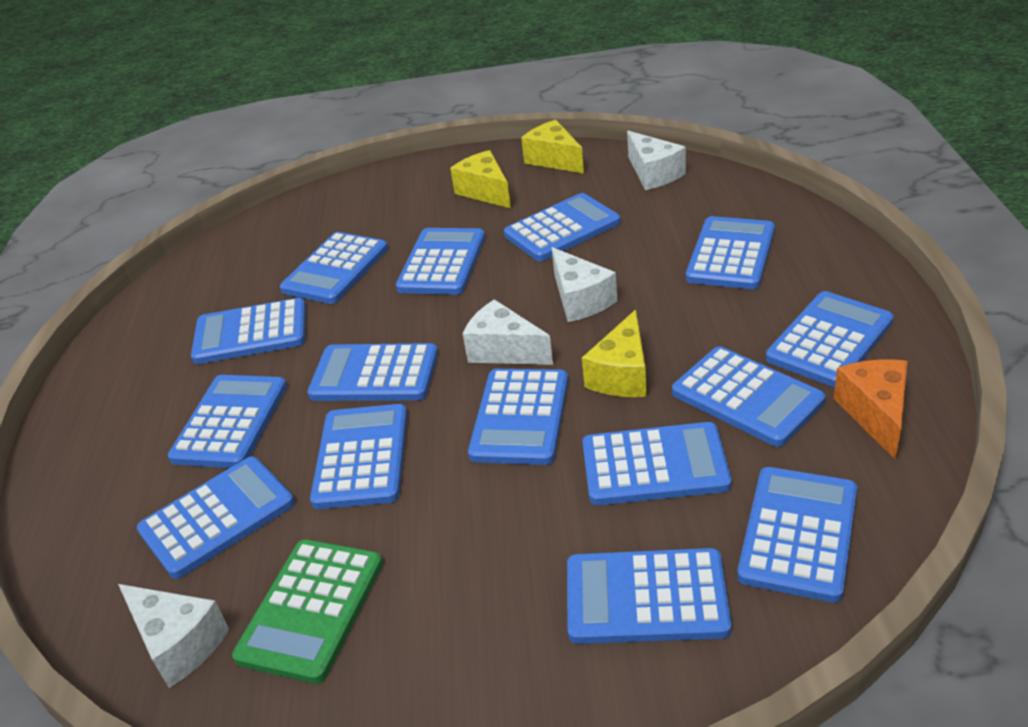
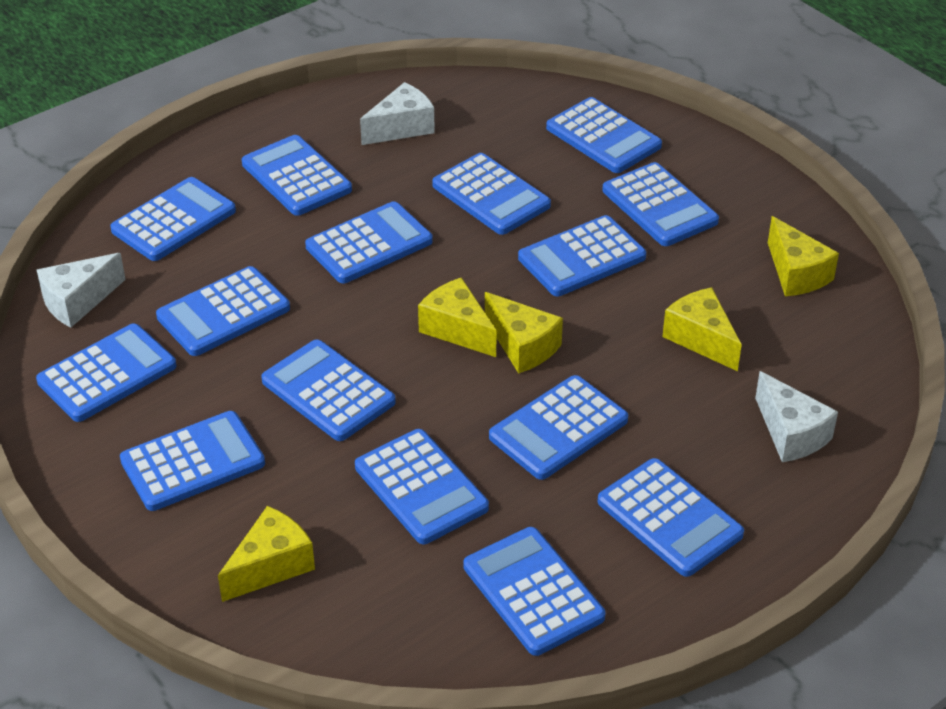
green calculator: [232,539,383,684] = 1 -> none = 0
orange cheese: [834,359,907,460] = 1 -> none = 0
white cheese: [118,584,229,688] [463,299,553,365] [552,247,618,322] [627,131,686,190] = 4 -> [37,253,126,328] [360,82,435,145] [755,371,838,462] = 3
yellow cheese: [450,150,511,208] [521,120,584,174] [582,310,647,397] = 3 -> [218,506,315,602] [418,277,497,357] [485,292,563,374] [662,287,742,371] [768,216,839,296] = 5

